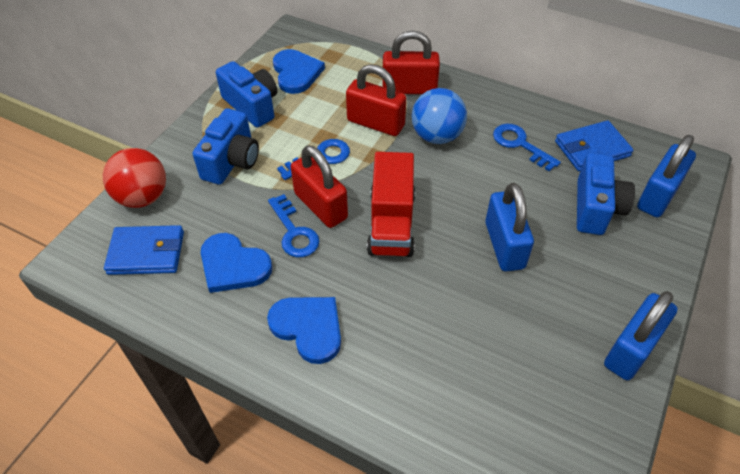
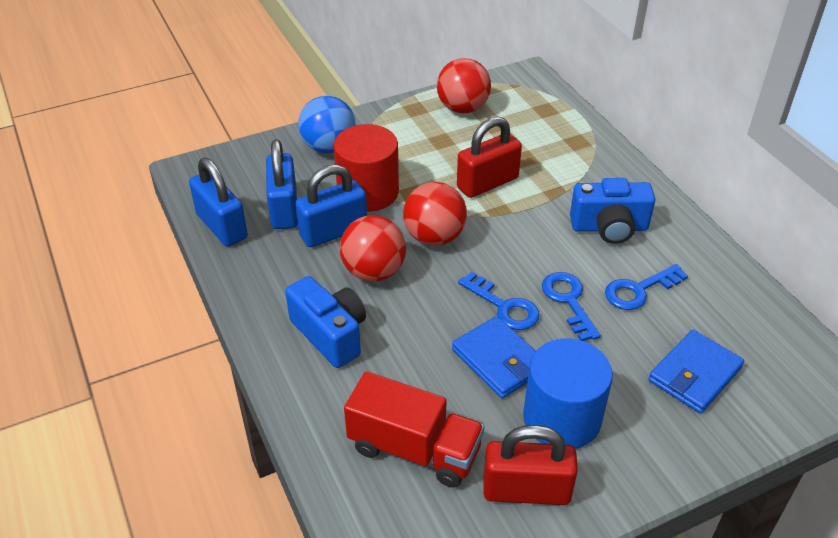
blue camera: [193,108,259,185] [216,61,277,128] [577,153,635,235] = 3 -> [285,276,366,368] [570,178,655,244] = 2
blue cylinder: none = 0 -> [523,338,613,449] = 1
blue heart: [201,233,272,293] [267,297,341,364] [273,49,325,94] = 3 -> none = 0
red ball: [103,148,166,208] = 1 -> [340,215,406,282] [403,182,467,246] [437,58,491,113] = 3
red cylinder: none = 0 -> [334,124,399,212] = 1
red padlock: [291,145,348,228] [346,64,406,136] [382,30,440,94] = 3 -> [457,117,522,198] [483,425,578,505] = 2

